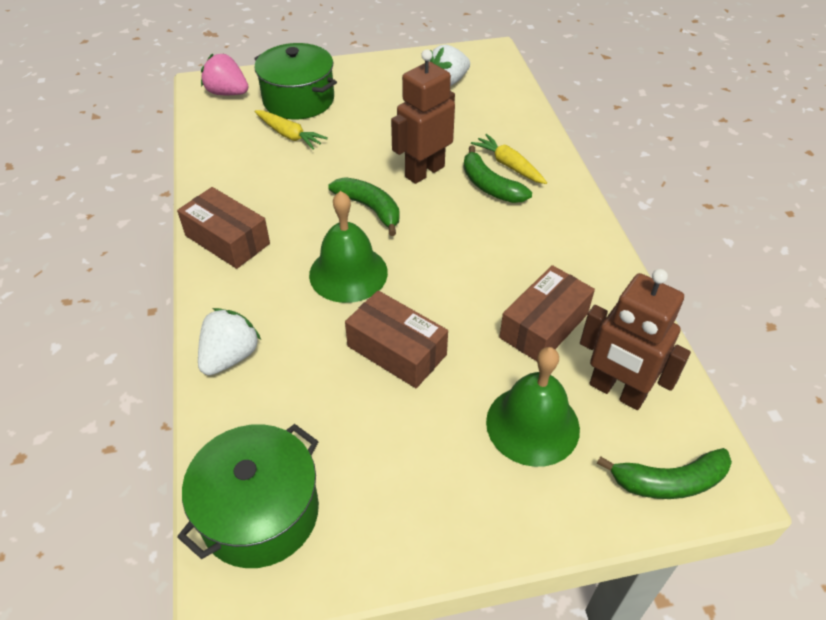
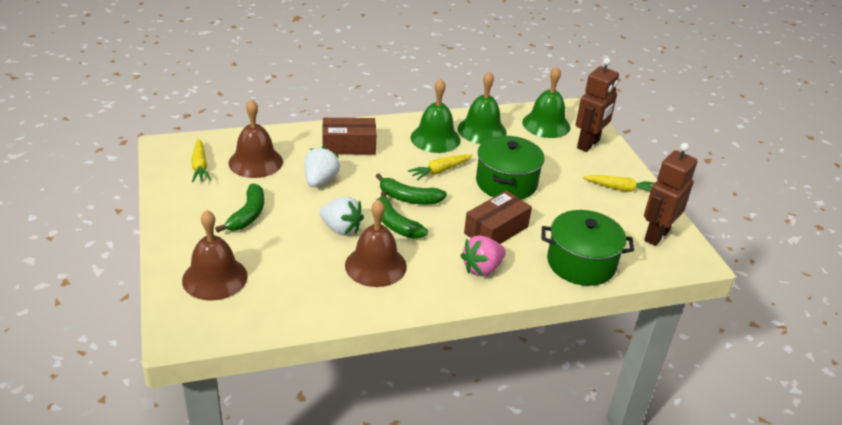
brown bell: none = 0 -> [182,210,248,301] [228,99,283,178] [345,199,407,287] = 3
brown box: [177,187,270,269] [345,290,448,388] [499,265,595,361] = 3 -> [322,118,376,155] [464,191,532,244] = 2
green bell: [309,191,388,303] [486,347,580,467] = 2 -> [411,79,461,153] [458,71,507,144] [522,67,570,138] = 3
yellow carrot: [255,110,328,149] [471,134,547,184] = 2 -> [191,139,211,183] [408,154,473,180] [583,175,655,192] = 3

